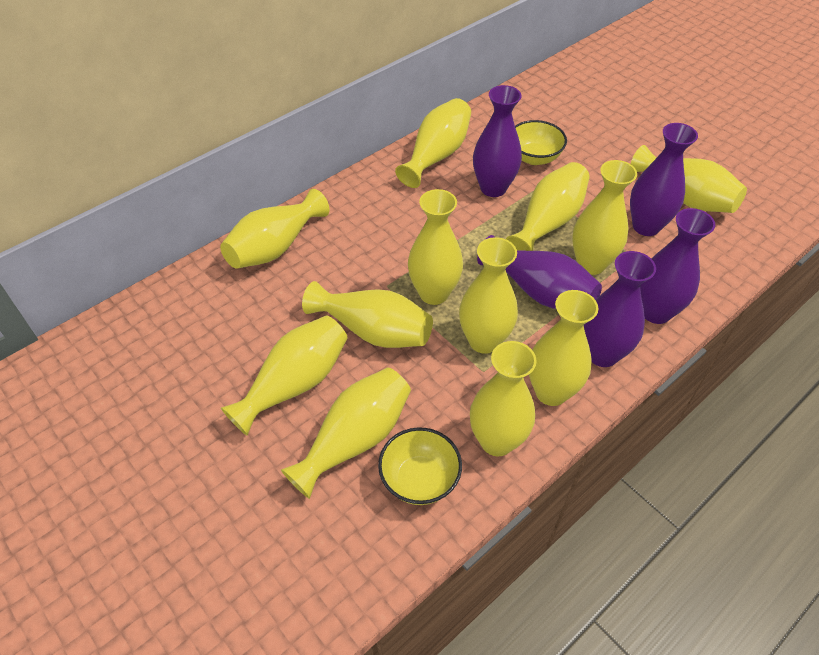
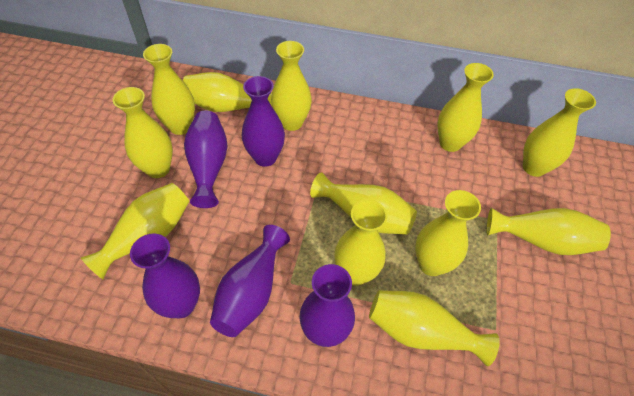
yellow bowl: [378,427,462,505] [515,120,567,165] = 2 -> none = 0

